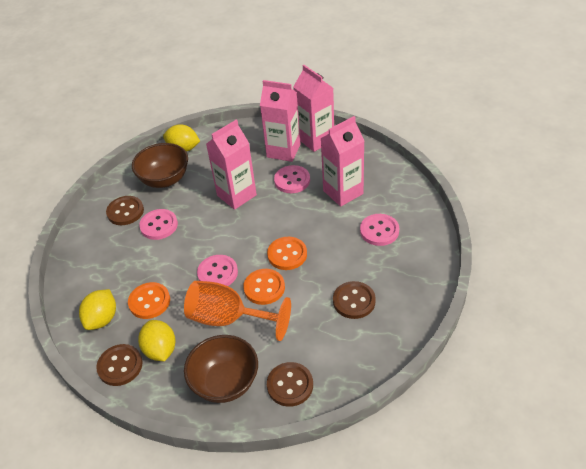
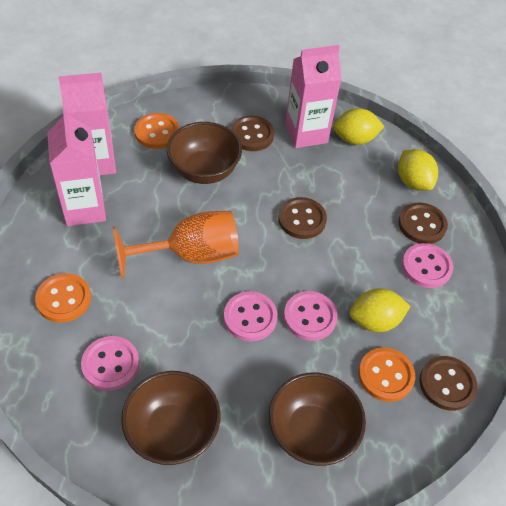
brown bowl: [132,143,188,188] [184,335,258,403] = 2 -> [121,371,221,465] [167,122,242,184] [269,373,366,466] = 3
pink carton: [206,120,257,210] [260,80,301,162] [293,65,334,152] [321,116,364,207] = 4 -> [47,109,106,226] [58,73,116,175] [285,45,342,148] = 3

